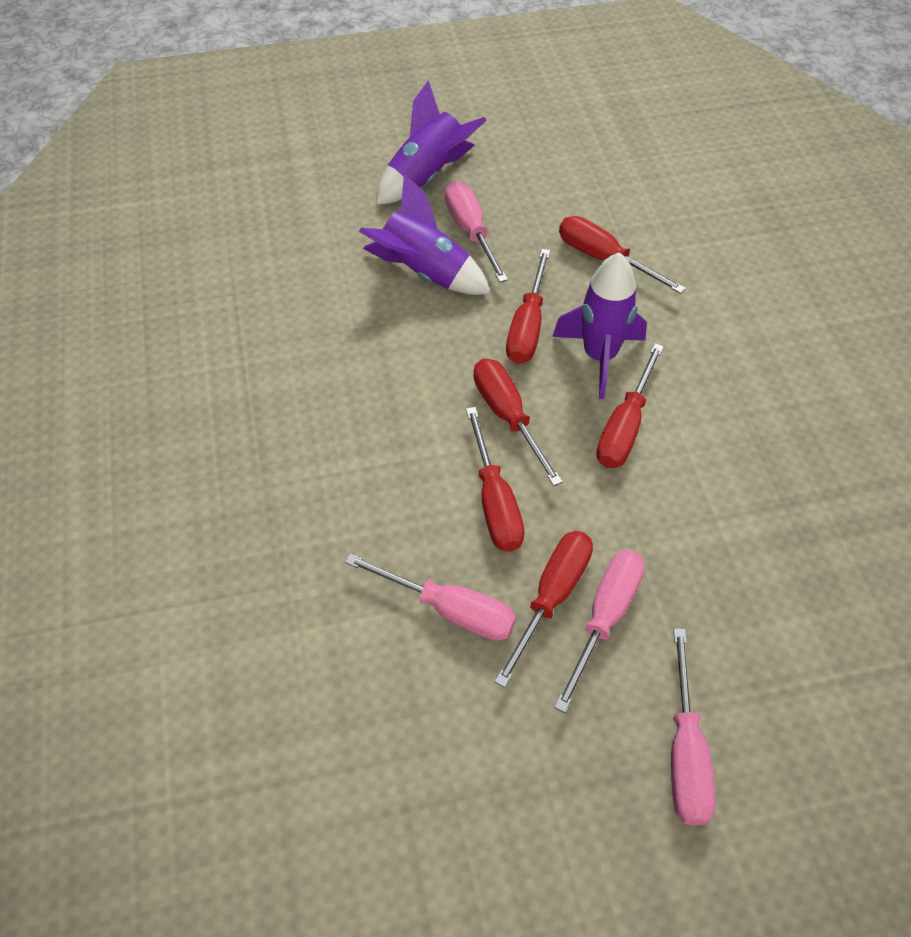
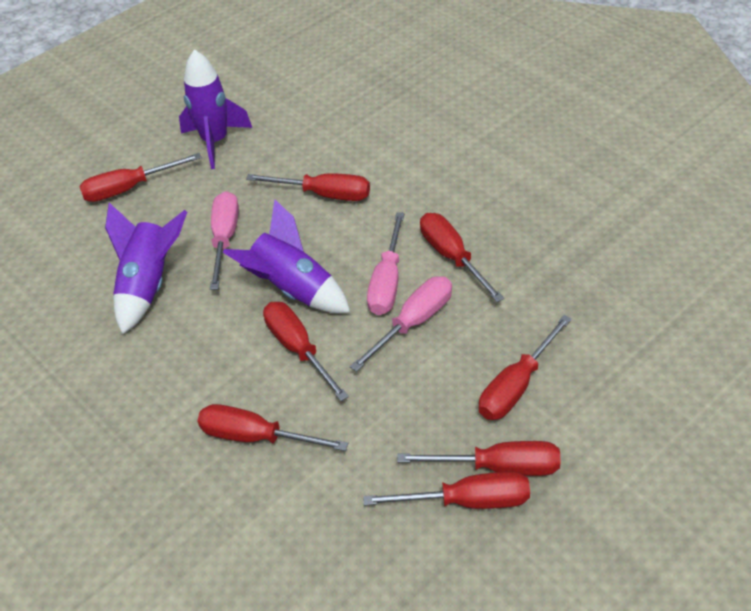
pink screwdriver: [345,553,516,641] [445,181,508,282] [554,550,645,713] [671,629,716,825] = 4 -> [210,191,239,290] [350,276,452,372] [367,212,405,315] = 3
red screwdriver: [466,407,524,552] [474,359,563,486] [494,531,593,688] [506,249,551,364] [559,216,686,294] [596,343,664,468] = 6 -> [79,153,202,202] [198,404,348,451] [246,173,370,201] [263,302,349,401] [363,471,530,509] [397,441,560,476] [420,213,504,302] [479,315,572,420] = 8

